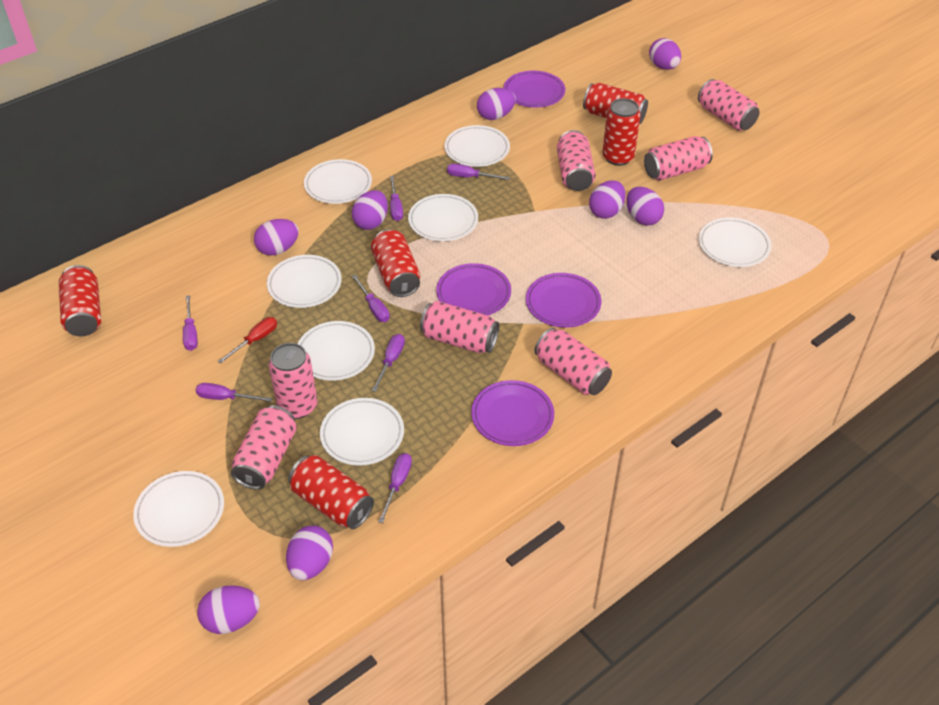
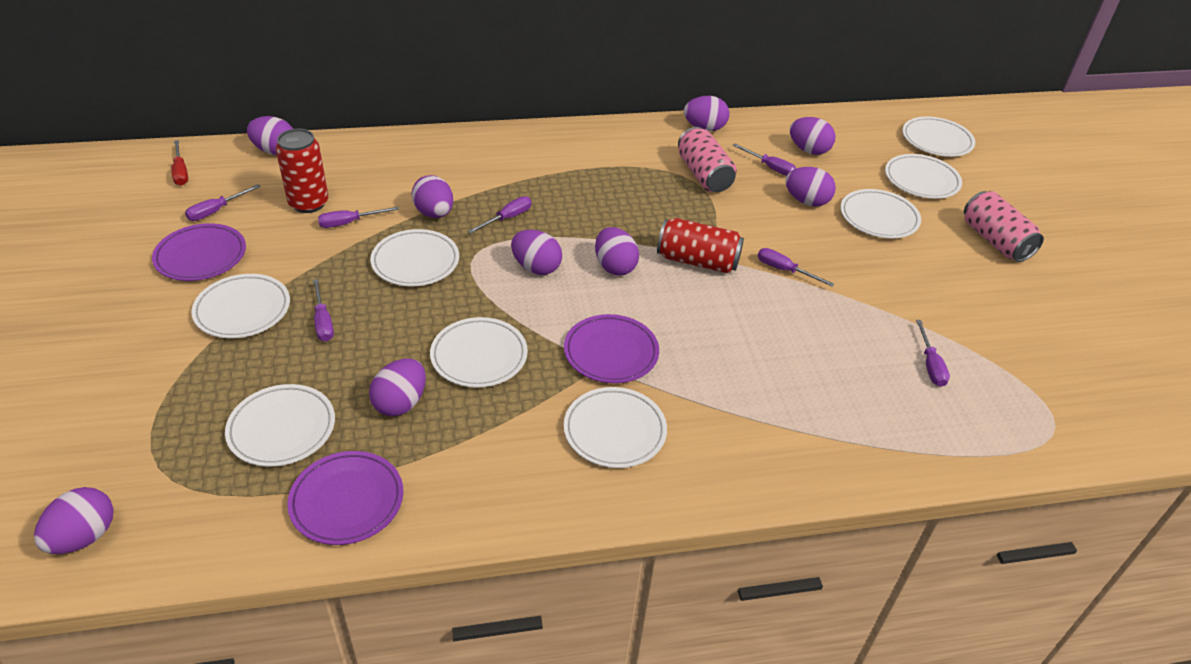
pink can: [231,405,297,490] [269,343,317,419] [420,301,499,353] [534,328,612,395] [557,130,596,191] [644,136,713,181] [698,79,760,131] = 7 -> [678,127,737,192] [964,191,1044,262] = 2
purple egg: [197,585,260,634] [254,219,299,256] [286,525,333,580] [352,190,388,230] [477,88,516,120] [589,180,626,219] [626,187,664,225] [649,38,681,70] = 8 -> [34,487,114,554] [247,116,293,155] [369,359,426,416] [411,175,453,218] [511,230,562,275] [595,227,639,276] [684,96,730,131] [785,167,836,207] [790,117,835,155] = 9
purple plate: [436,263,511,315] [471,380,554,446] [504,71,565,108] [526,273,601,328] = 4 -> [152,223,246,281] [287,451,404,545] [564,314,659,383] = 3
red can: [59,265,101,336] [288,455,374,529] [371,229,420,297] [583,83,648,124] [602,98,641,166] = 5 -> [276,129,329,213] [657,218,744,273] = 2

